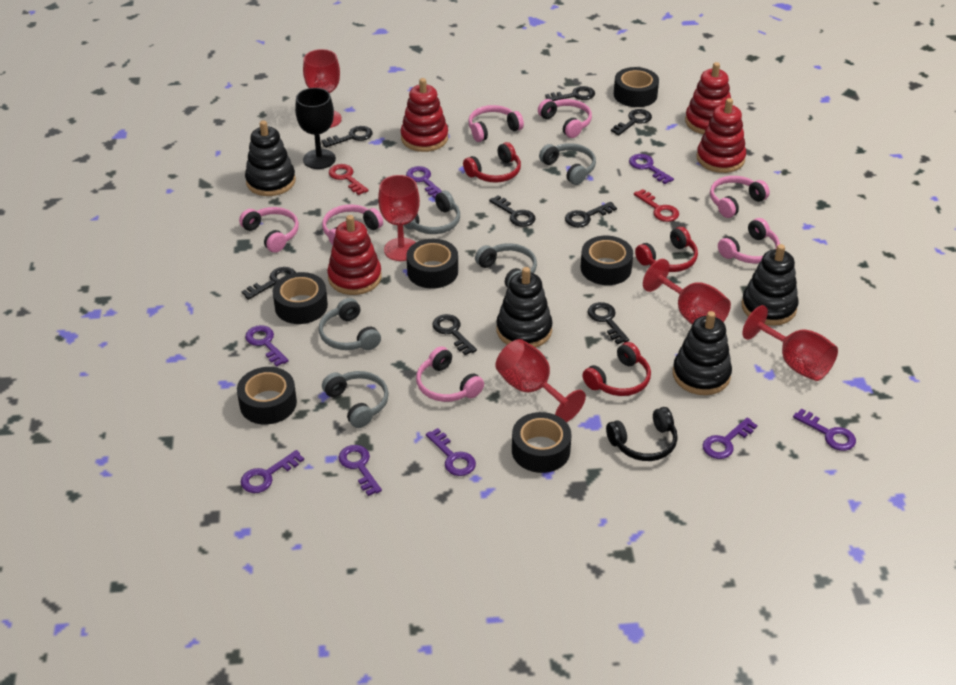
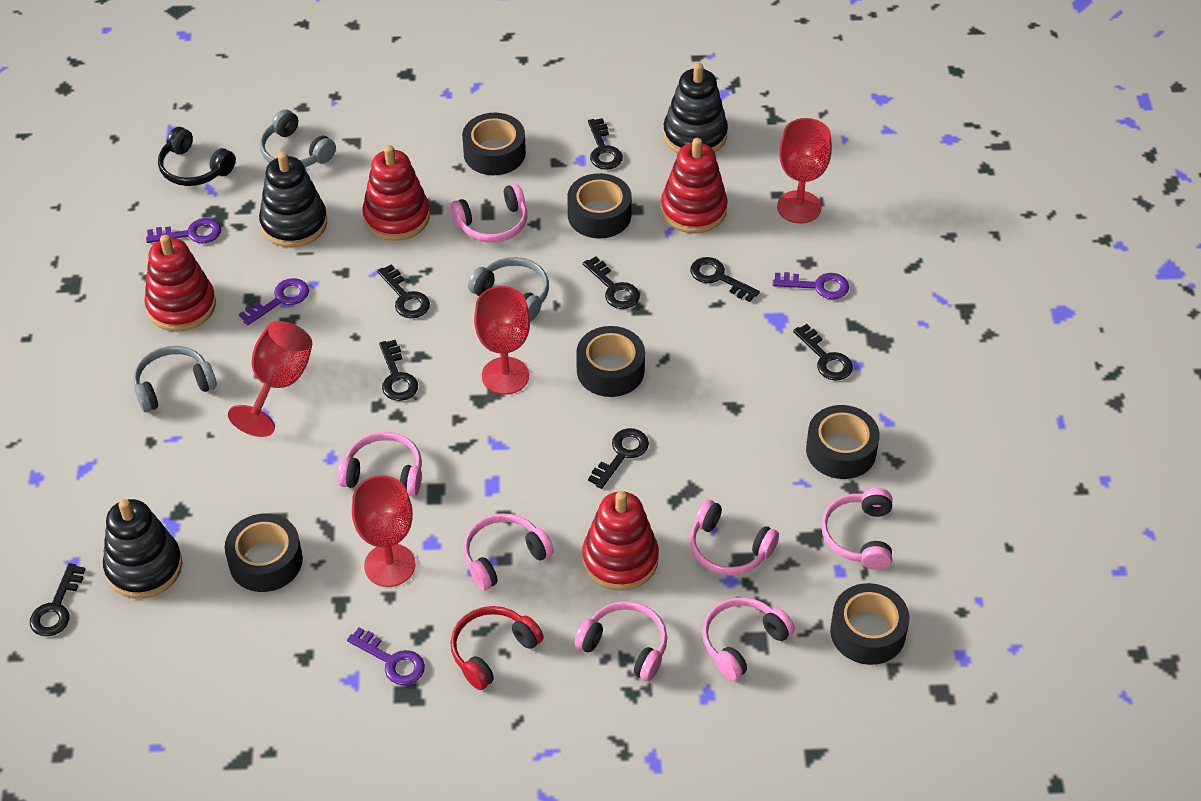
black goblet: [295,88,336,169] = 1 -> none = 0
black stacking toy: [245,120,296,196] [496,267,553,348] [673,311,732,395] [742,244,799,326] = 4 -> [103,499,182,599] [259,152,327,248] [663,63,728,153] = 3
grey headphones: [319,298,381,350] [322,371,389,428] [404,191,460,234] [475,243,537,287] [539,143,596,185] = 5 -> [133,346,217,412] [260,109,336,167] [468,257,549,322] = 3
purple key: [241,450,304,493] [245,325,288,367] [339,445,382,496] [406,166,442,199] [426,428,476,476] [629,154,674,184] [703,418,757,459] [793,409,856,451] = 8 -> [146,218,221,244] [239,278,309,326] [347,627,425,685] [773,272,849,299] = 4
red goblet: [303,49,342,128] [378,175,420,261] [496,339,586,422] [643,259,731,324] [742,305,838,381] = 5 -> [228,321,313,437] [352,475,415,587] [474,286,530,395] [777,118,832,224] = 4
red headphones: [463,142,521,182] [583,342,651,396] [635,227,698,272] = 3 -> [450,606,544,690] = 1
red key: [329,164,369,195] [634,189,679,222] = 2 -> none = 0

